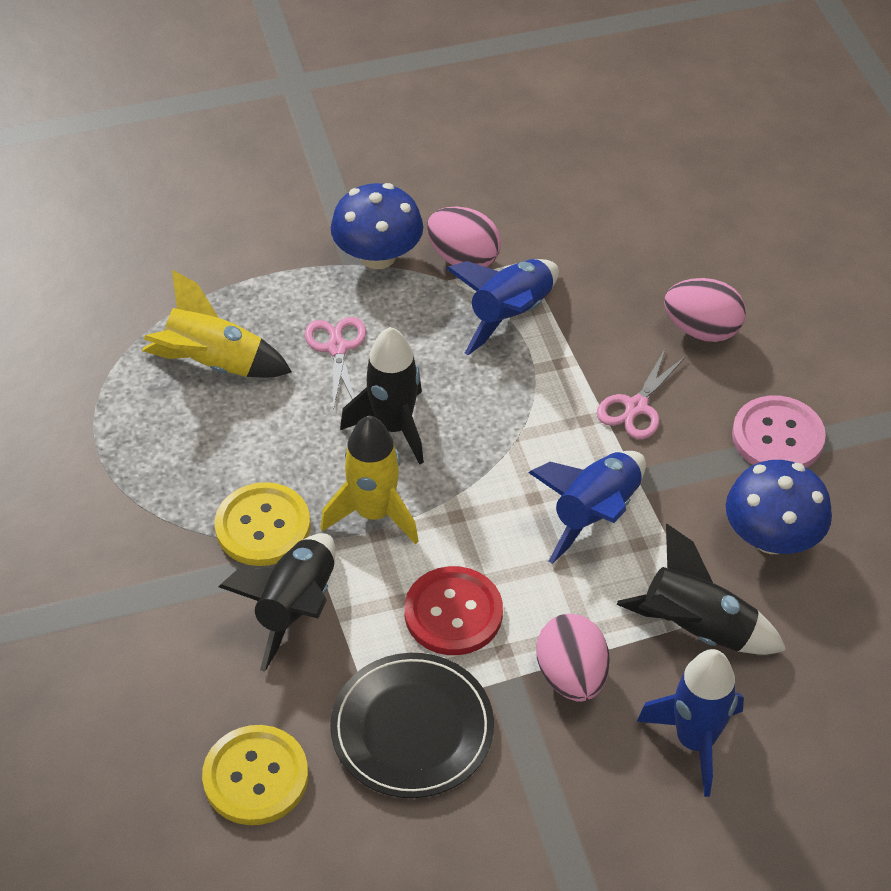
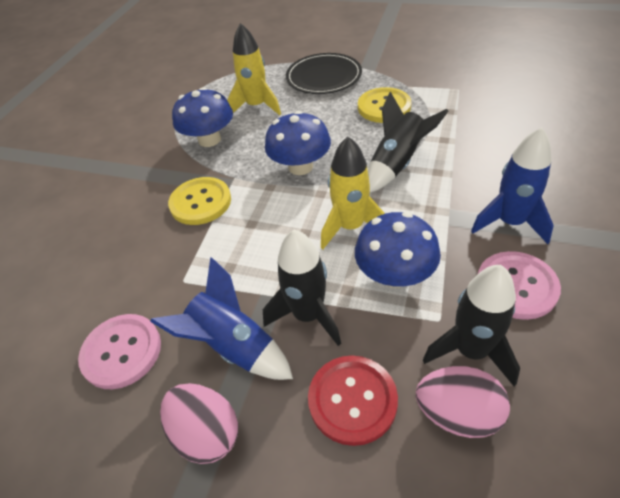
blue mushroom: [331,183,423,269] [726,460,832,554] = 2 -> [172,87,233,147] [265,111,331,175] [355,212,441,288] = 3
blue rocket: [446,259,559,355] [528,451,646,564] [637,649,744,797] = 3 -> [150,257,293,380] [471,127,554,244] = 2
pink button: [732,395,826,468] = 1 -> [78,314,161,389] [477,251,561,320] = 2
pink egg: [427,207,501,267] [537,614,610,702] [664,278,746,342] = 3 -> [160,383,238,464] [416,366,510,438] = 2
pink scissors: [305,317,366,410] [597,349,686,439] = 2 -> none = 0

